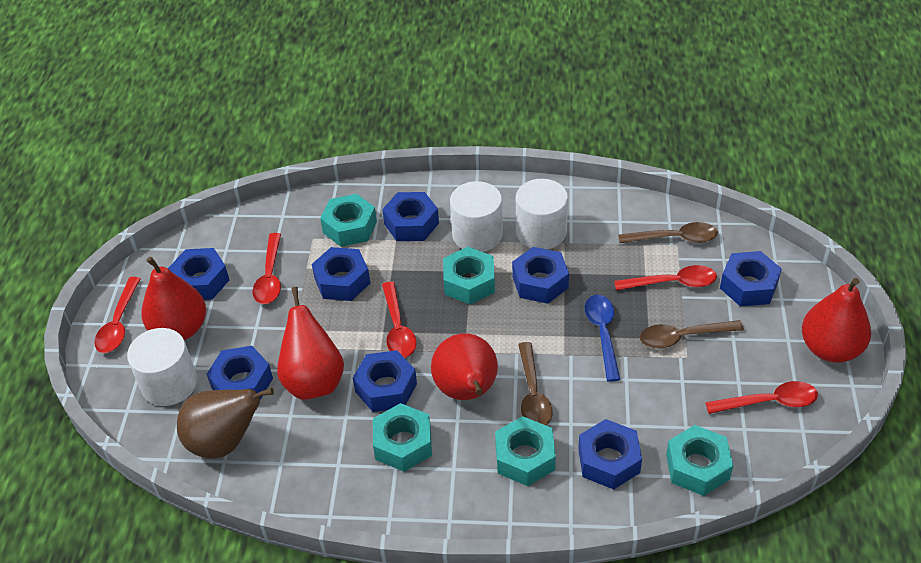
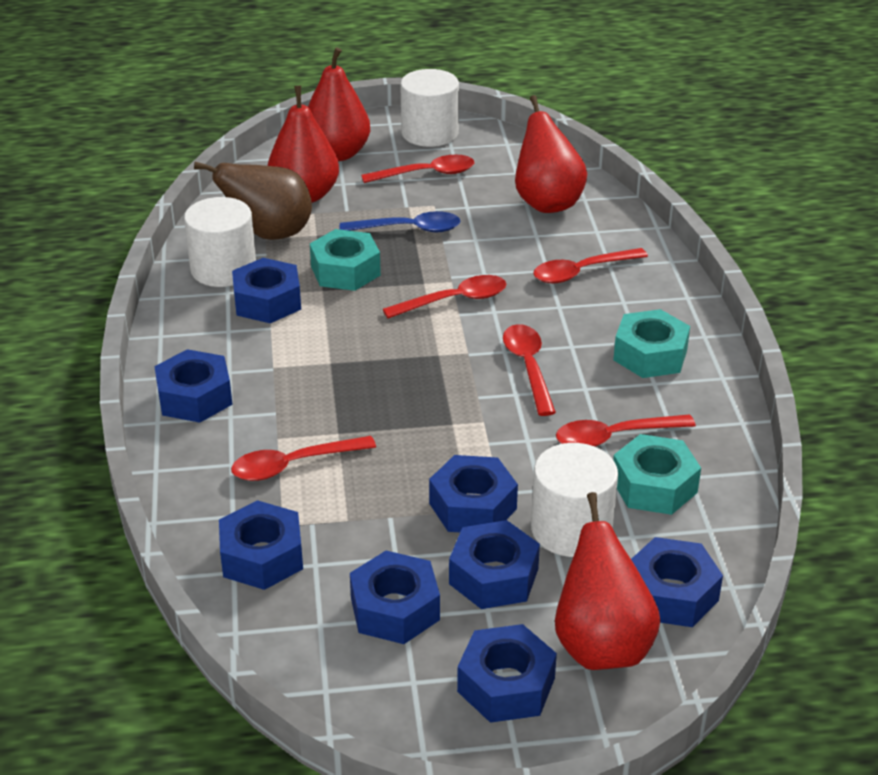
brown spoon: [518,342,553,425] [618,222,718,243] [640,320,744,349] = 3 -> none = 0
red spoon: [94,277,141,353] [253,233,281,304] [382,282,416,358] [614,265,717,291] [705,381,818,414] = 5 -> [231,436,376,481] [361,154,474,183] [383,275,506,318] [503,324,556,416] [533,248,648,283] [556,414,696,447] = 6
turquoise nut: [320,194,377,247] [373,403,432,472] [443,247,495,305] [495,416,556,486] [666,425,733,496] = 5 -> [310,229,381,291] [613,309,690,378] [613,434,701,515] = 3

